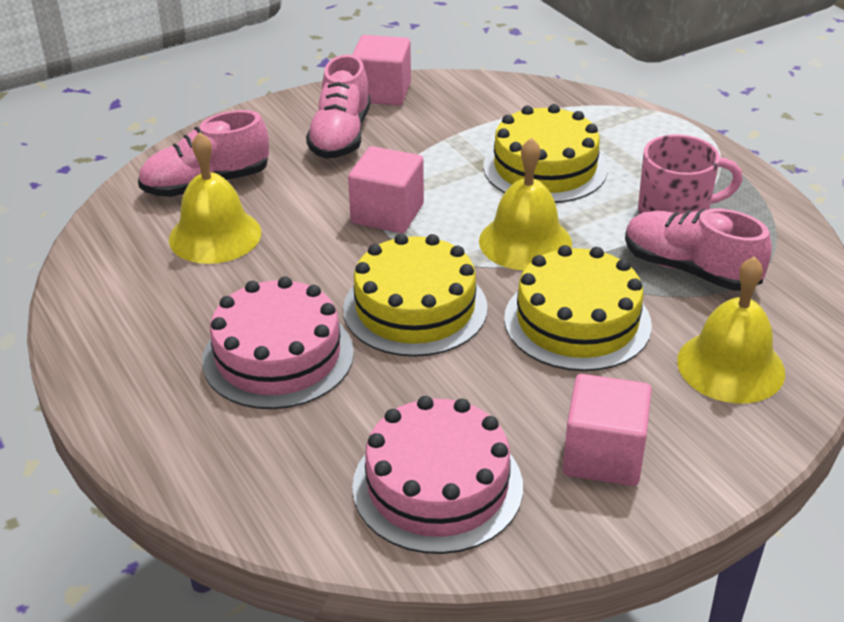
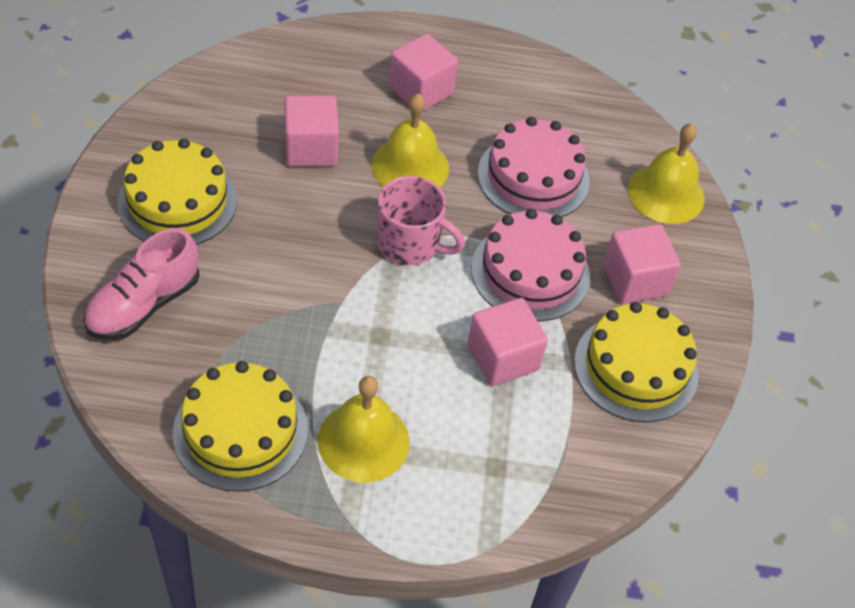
pink cube: [348,146,424,233] [352,35,411,106] [563,374,652,486] = 3 -> [284,96,339,167] [389,34,458,111] [467,298,548,386] [603,224,681,304] = 4
pink shoe: [138,110,269,197] [306,55,371,159] [625,209,772,291] = 3 -> [83,228,200,340] = 1

